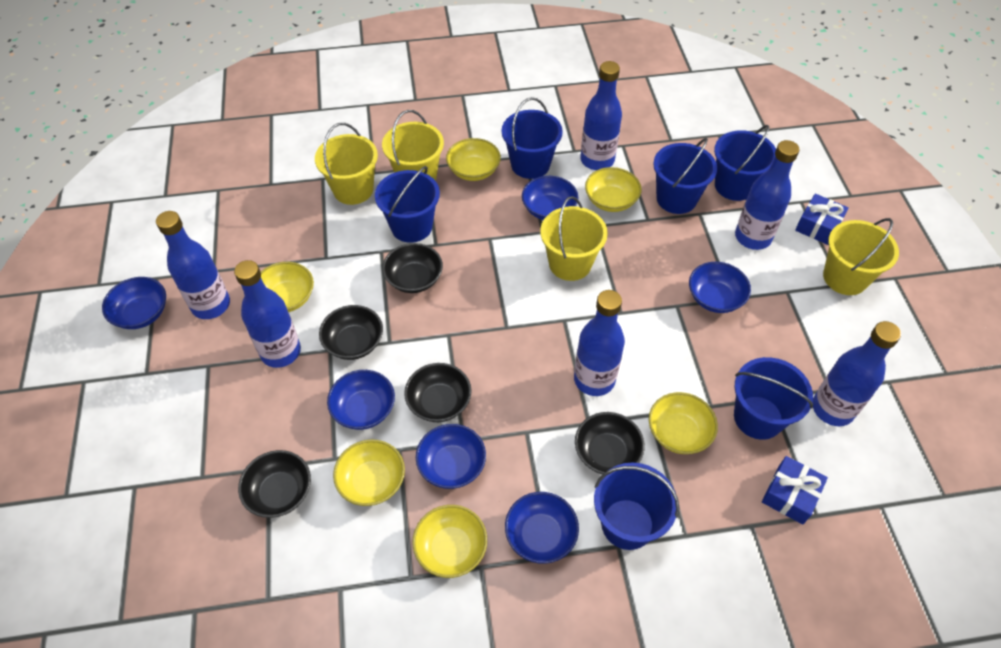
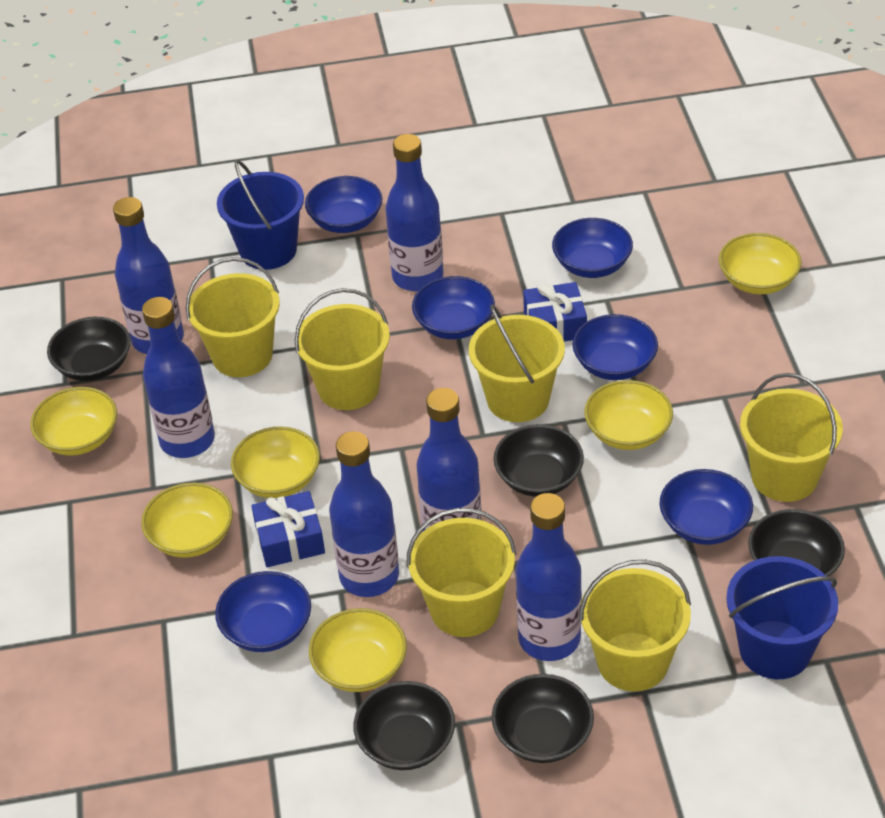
blue bucket: [375,166,440,243] [502,97,563,179] [594,462,680,550] [653,138,717,214] [714,125,776,201] [734,357,813,440] = 6 -> [217,160,304,270] [726,556,838,679] = 2
yellow bucket: [315,123,378,205] [382,110,444,181] [540,196,608,281] [823,218,899,295] = 4 -> [186,257,280,377] [295,288,390,410] [407,508,516,637] [469,305,565,422] [579,560,691,692] [740,373,843,502] = 6

